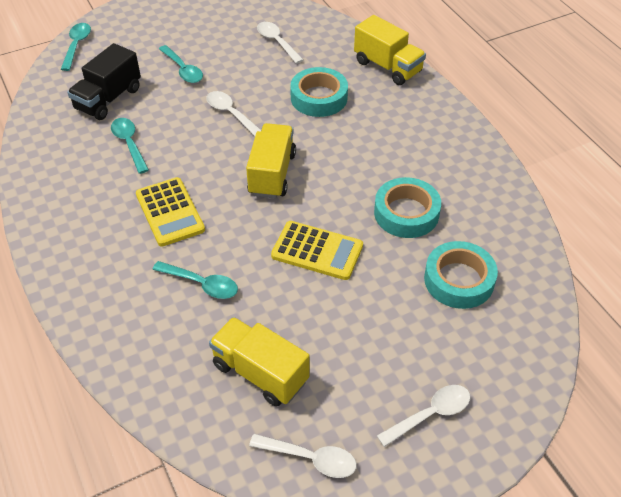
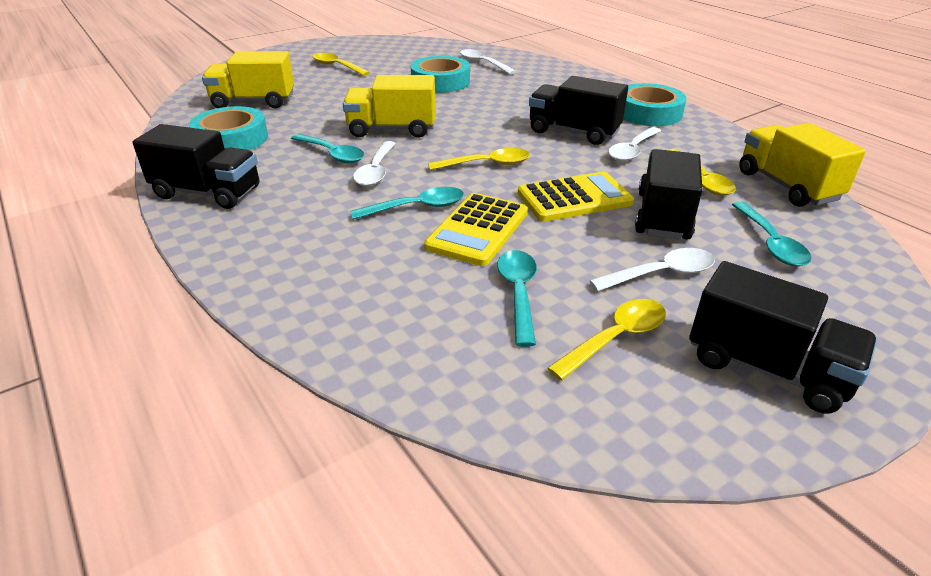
black truck: [67,43,141,120] = 1 -> [132,124,259,209] [529,76,628,145] [635,149,703,240] [689,261,877,414] = 4
yellow spoon: none = 0 -> [313,53,370,76] [428,148,530,170] [547,299,666,380] [669,149,736,195] = 4

